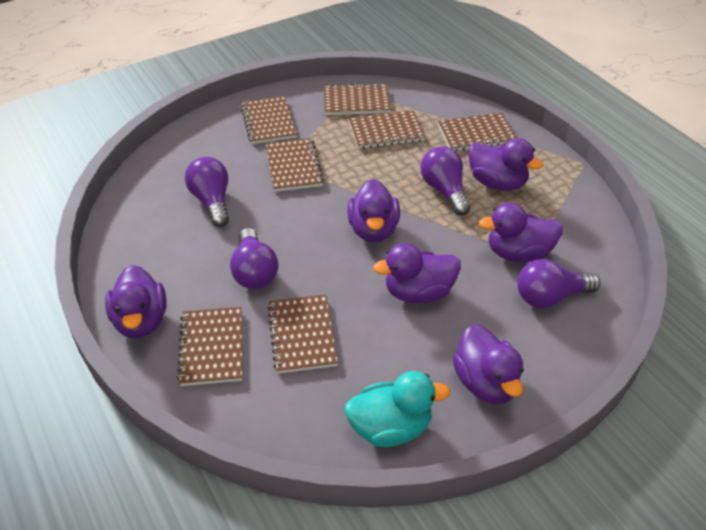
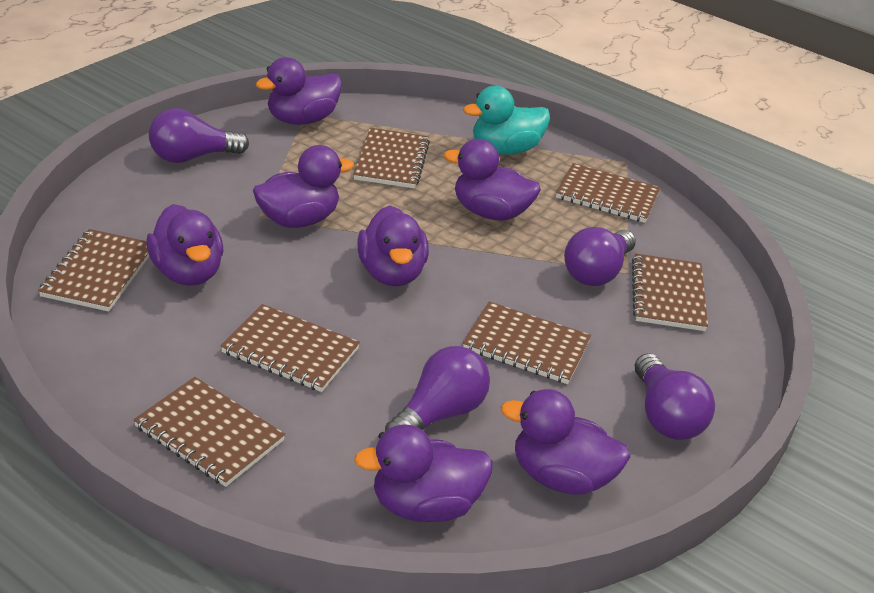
purple duck: [105,265,167,338] [347,179,400,243] [373,243,461,304] [453,324,524,404] [468,138,543,191] [479,202,563,262] = 6 -> [146,204,223,286] [253,145,354,228] [256,57,342,125] [354,424,493,522] [357,206,429,286] [444,139,541,221] [501,389,630,495] = 7

